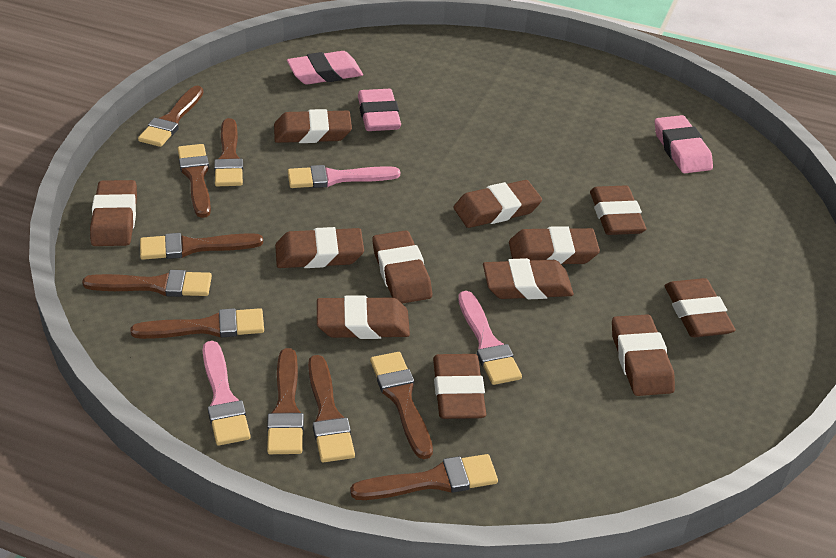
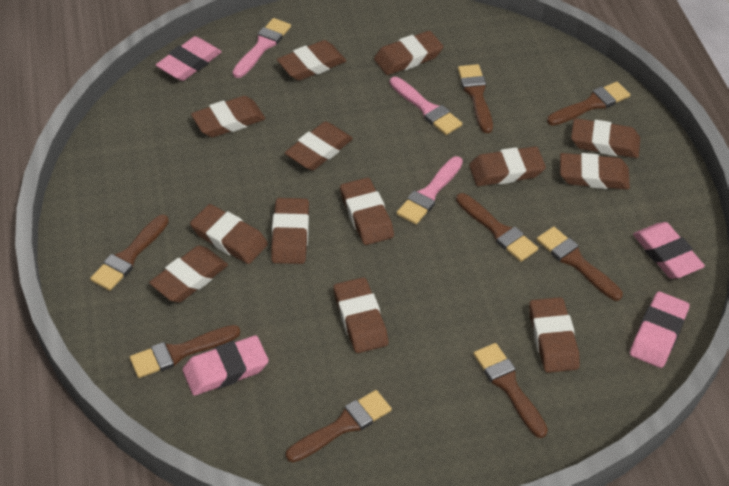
brown brush: [82,270,212,297] [131,308,264,339] [138,86,204,147] [140,233,263,260] [178,144,211,218] [214,118,243,186] [267,348,304,454] [308,355,355,463] [350,454,498,500] [370,352,433,459] = 10 -> [90,215,169,291] [130,325,241,378] [286,390,392,462] [456,193,538,262] [458,64,493,133] [473,343,548,438] [536,227,623,301] [547,82,630,126] = 8
brown eraser: [90,180,137,246] [274,109,352,143] [275,227,364,268] [317,295,410,339] [372,230,432,303] [433,354,486,419] [454,180,542,228] [483,258,574,299] [509,226,600,264] [590,185,646,235] [612,314,675,396] [664,278,736,337] = 12 -> [149,246,228,303] [190,204,268,264] [191,96,265,137] [271,198,309,264] [277,40,346,81] [285,121,353,170] [333,277,388,353] [340,178,394,245] [374,31,443,75] [469,146,546,186] [529,297,580,373] [560,153,630,190] [571,118,640,158] = 13
pink eraser: [287,51,363,85] [358,89,401,131] [655,115,713,173] = 3 -> [156,36,222,81] [182,335,269,396] [630,291,690,368] [633,222,705,279] = 4

